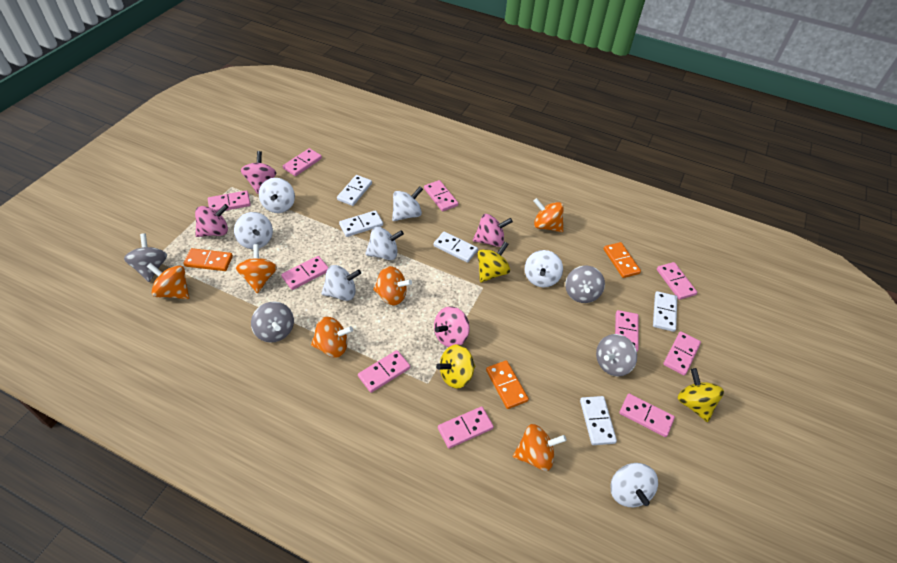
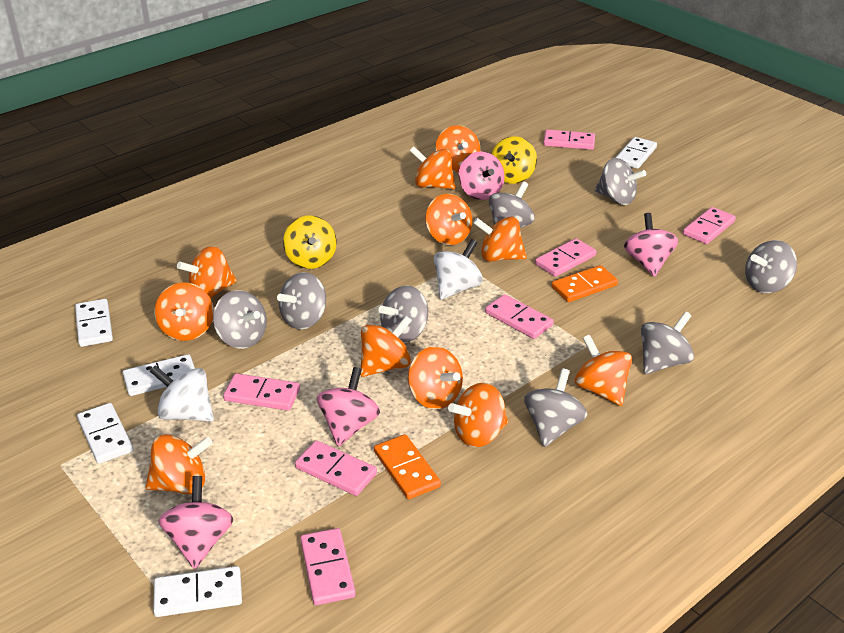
grey spinning top: [124,233,167,282] [251,302,294,343] [565,265,605,303] [596,334,637,376] = 4 -> [213,290,267,349] [277,272,326,330] [378,285,428,343] [489,181,535,227] [524,368,587,447] [595,158,646,205] [641,311,694,374] [745,240,797,293] = 8
orange domino: [183,248,233,271] [486,360,529,409] [603,242,641,278] = 3 -> [374,434,441,499] [551,265,618,302] = 2
orange spinning top: [147,263,189,299] [236,244,277,293] [311,317,353,357] [373,266,412,305] [513,424,567,471] [534,198,564,232] = 6 -> [145,434,213,494] [154,283,214,341] [177,246,237,298] [360,316,412,377] [408,346,463,410] [410,146,456,189] [425,194,472,245] [435,125,480,172] [448,382,508,448] [473,216,527,262] [575,335,632,406] = 11
pink domino: [208,190,251,211] [281,256,329,290] [283,148,322,176] [358,350,410,393] [424,180,458,211] [438,406,494,448] [615,310,639,352] [619,393,675,437] [657,262,697,300] [663,331,701,376] = 10 -> [223,373,300,411] [295,440,377,496] [300,528,356,605] [485,294,554,339] [535,238,597,277] [543,129,595,150] [683,207,736,244] = 7
white spinning top: [234,212,273,249] [259,178,295,213] [321,265,361,301] [365,227,404,260] [392,187,423,221] [524,250,563,288] [610,463,658,507] = 7 -> [150,365,214,422] [434,239,483,300] = 2
yellow spinning top: [436,344,475,389] [478,242,510,282] [678,368,724,422] = 3 -> [283,216,337,269] [491,136,537,184] = 2

